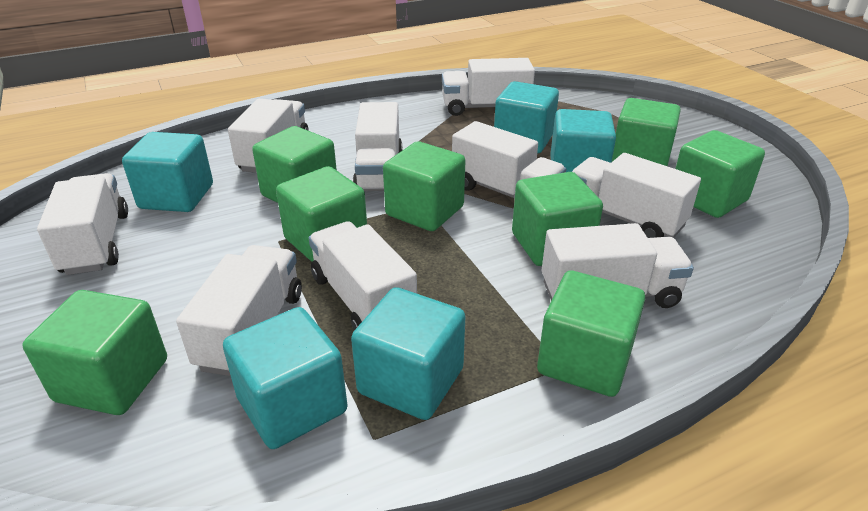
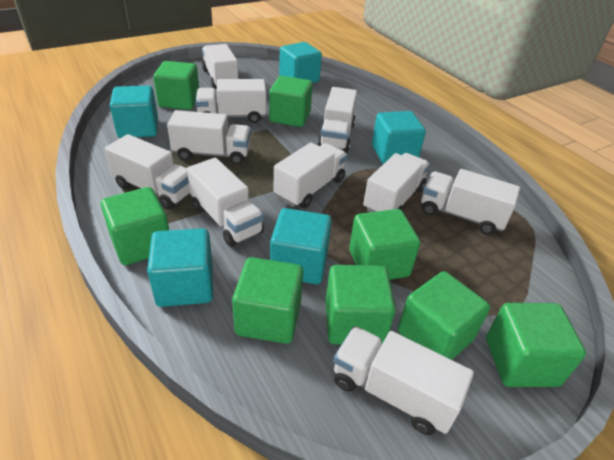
white truck: [37,173,128,275] [176,245,302,376] [228,99,309,173] [309,221,417,330] [353,102,403,191] [442,58,535,116] [452,121,566,198] [542,223,694,308] [572,153,701,238] = 9 -> [105,134,190,210] [167,110,251,165] [187,158,264,247] [196,79,266,123] [202,44,238,89] [273,143,347,208] [318,87,357,152] [333,326,474,435] [363,153,430,212] [421,169,520,235] = 10

